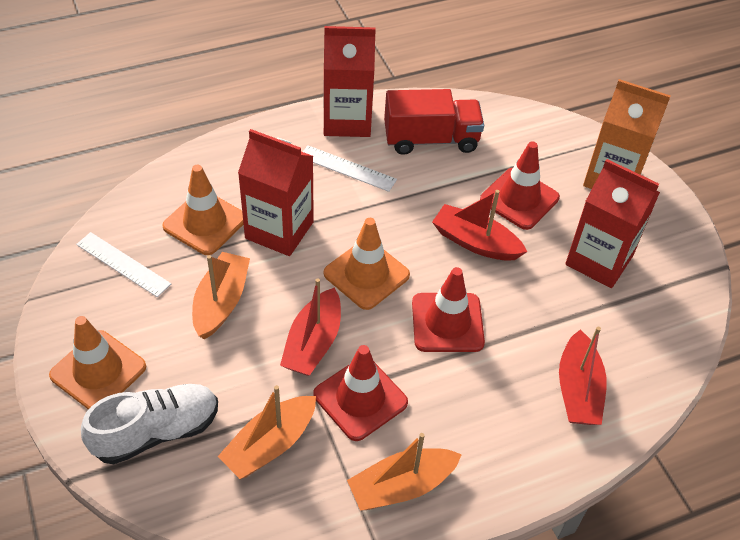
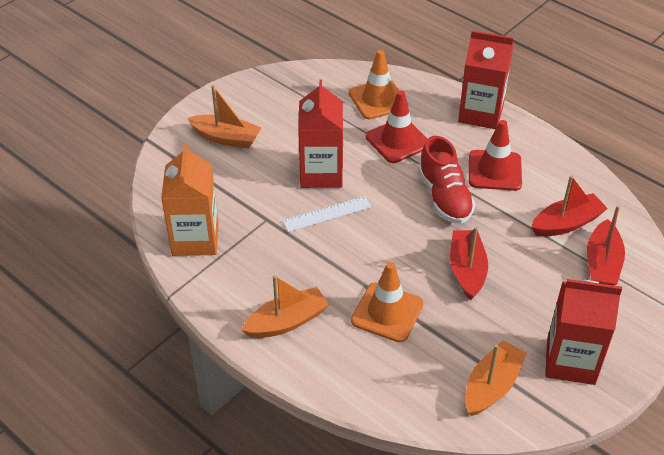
orange traffic cone: [49,316,146,410] [162,165,244,255] [324,218,410,310] = 3 -> [349,50,408,119] [351,262,424,343] = 2
red shoe: none = 0 -> [418,136,475,224] = 1
red traffic cone: [313,345,408,441] [412,267,485,352] [480,141,560,230] = 3 -> [366,90,427,163] [469,120,522,191] = 2
red truck: [384,89,484,155] = 1 -> none = 0
white ruler: [76,232,171,297] [303,145,397,192] = 2 -> [282,196,371,232] = 1
white shoe: [81,384,218,464] = 1 -> none = 0

